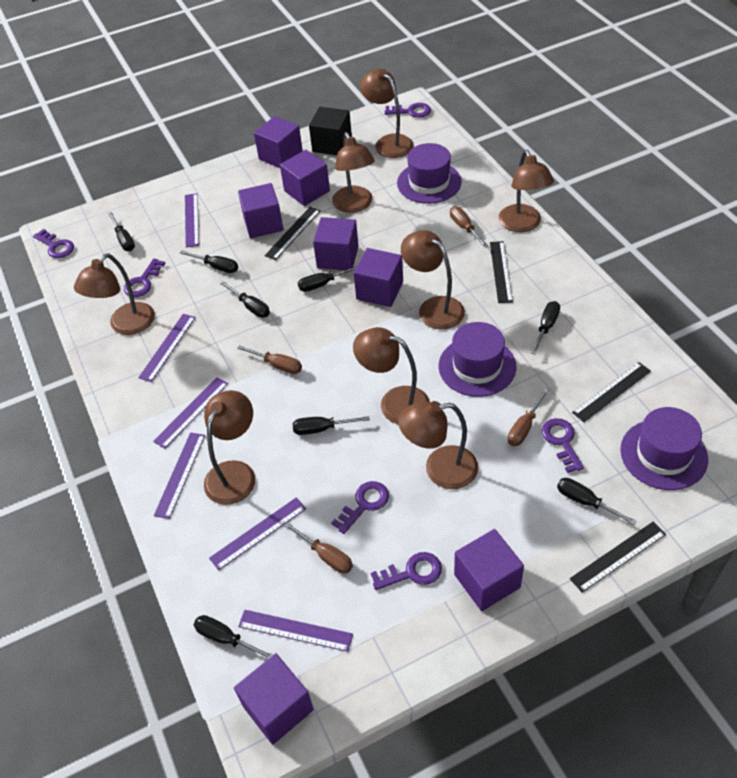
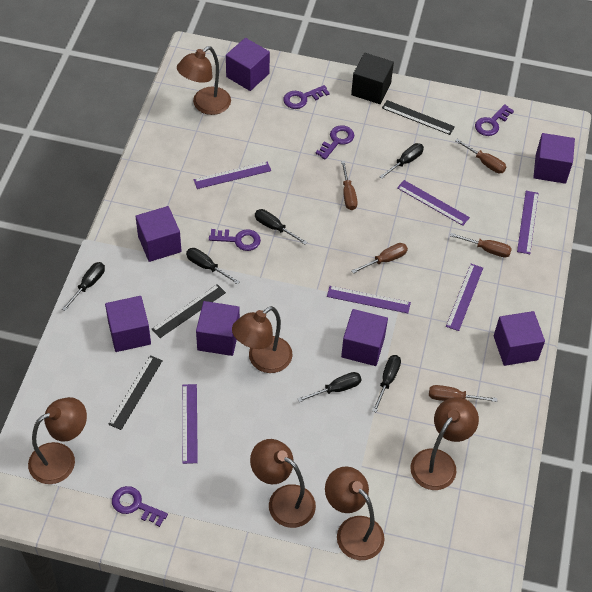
black ruler: [265,207,321,260] [490,241,513,303] [570,522,666,593] [572,362,651,422] = 4 -> [108,355,163,430] [152,284,226,338] [382,100,455,135] = 3
black screwdriver: [108,212,135,251] [180,250,238,273] [194,615,273,659] [220,281,270,318] [293,416,370,435] [298,266,357,292] [531,301,560,355] [557,478,637,525] = 8 -> [62,262,105,311] [186,248,240,284] [255,209,307,245] [298,372,362,402] [372,355,401,412] [379,143,424,179] = 6
brown lamp: [74,253,155,335] [204,390,255,505] [332,132,375,213] [353,327,430,424] [360,69,413,158] [398,401,478,489] [401,230,465,330] [499,150,554,232] = 8 -> [28,397,87,484] [177,46,231,115] [232,306,293,373] [250,439,316,528] [325,467,385,560] [410,397,479,490] = 6
brown screwdriver: [237,345,302,374] [284,522,353,574] [450,206,488,248] [507,388,549,446] = 4 -> [341,161,358,210] [351,243,408,274] [429,385,497,402] [450,233,512,258] [455,139,506,173] = 5
purple hat: [397,143,462,204] [439,322,516,397] [620,407,708,490] = 3 -> none = 0
purple key: [33,229,74,258] [124,259,165,297] [331,481,389,534] [371,552,442,590] [384,103,431,118] [542,418,584,473] = 6 -> [112,486,168,527] [209,229,261,251] [283,85,330,109] [315,125,355,160] [475,104,514,136] = 5

